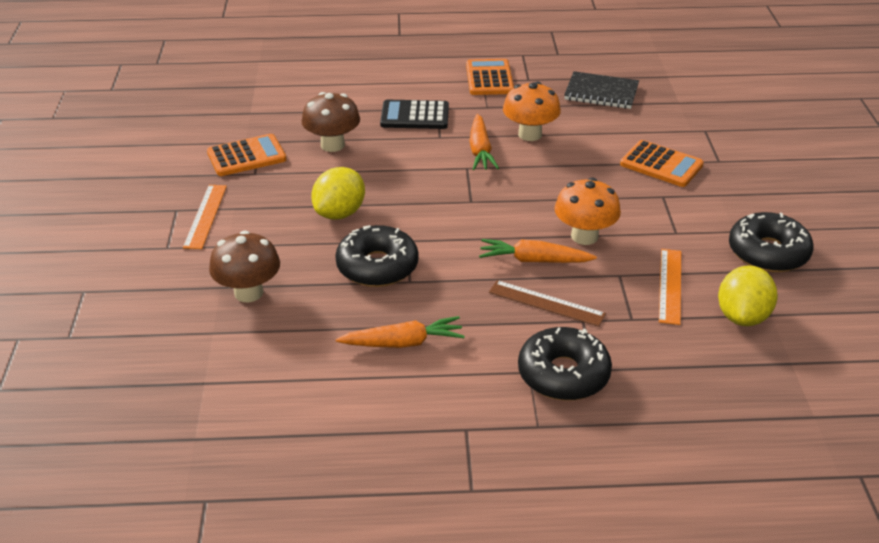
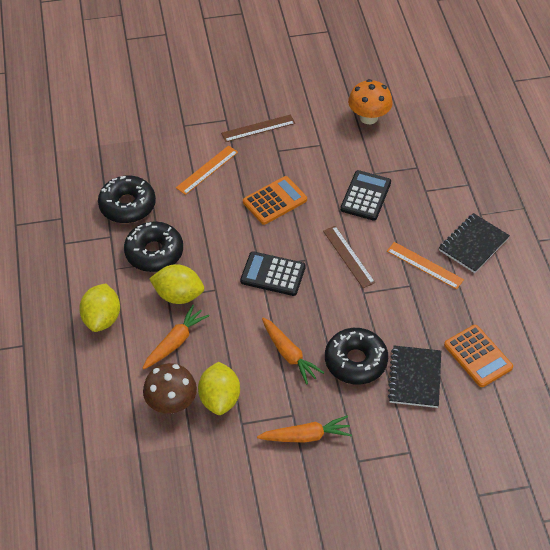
black calculator: [380,100,449,129] = 1 -> [240,251,306,296] [340,170,391,221] = 2
black notebook: [564,71,639,109] = 1 -> [388,346,441,408] [439,213,510,273] = 2
brown mushroom: [209,230,280,302] [301,92,360,152] = 2 -> [143,363,197,414] = 1
brown ruler: [489,280,606,327] = 1 -> [221,114,295,142] [323,226,376,288] = 2
orange calculator: [207,134,287,176] [466,59,514,95] [620,140,704,187] = 3 -> [243,176,307,225] [444,325,513,387] = 2
orange mushroom: [503,82,561,141] [554,178,621,245] = 2 -> [348,79,393,124] = 1
yellow lemon: [311,167,365,220] [718,265,778,326] = 2 -> [79,283,120,332] [149,264,204,304] [198,362,240,415] = 3

